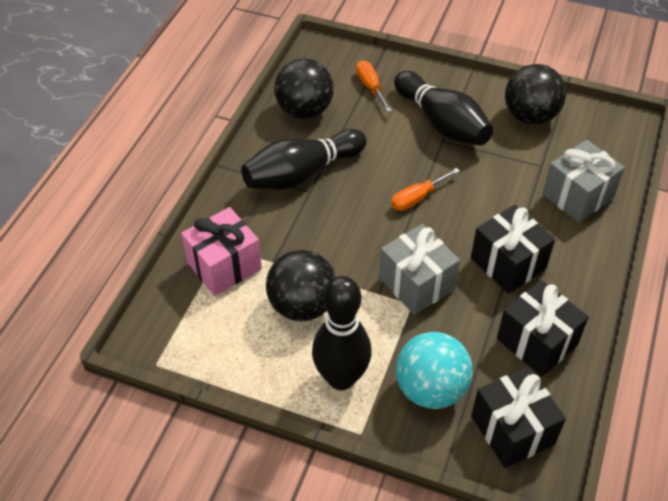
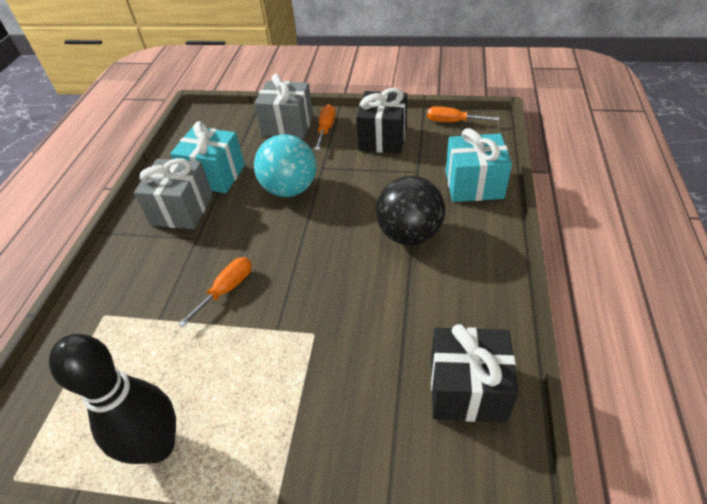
black ball: [266,250,336,321] [274,58,334,119] [505,64,566,125] = 3 -> [376,176,445,245] = 1
black bowling pin: [241,129,367,189] [312,276,372,390] [394,71,493,145] = 3 -> [49,334,176,464] = 1
black gift: [471,205,555,294] [471,367,566,468] [497,280,589,376] = 3 -> [356,88,407,154] [431,324,519,422] = 2
orange screwdriver: [356,60,392,112] [391,168,460,211] = 2 -> [178,257,252,328] [315,104,336,150] [427,106,500,122] = 3
pink gift: [181,207,262,296] = 1 -> none = 0
turquoise gift: none = 0 -> [170,121,245,193] [446,128,512,202] = 2

